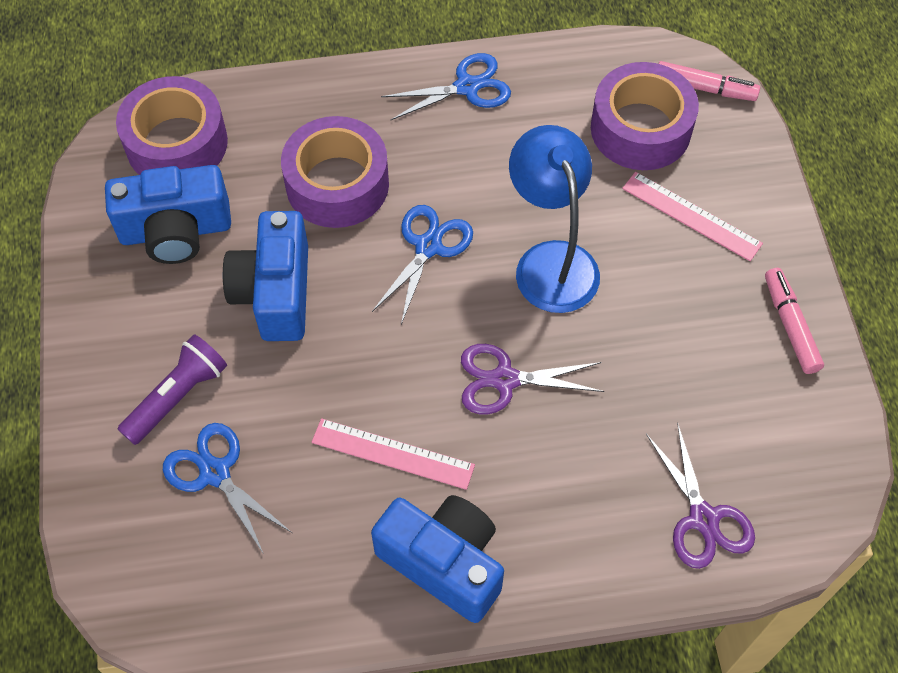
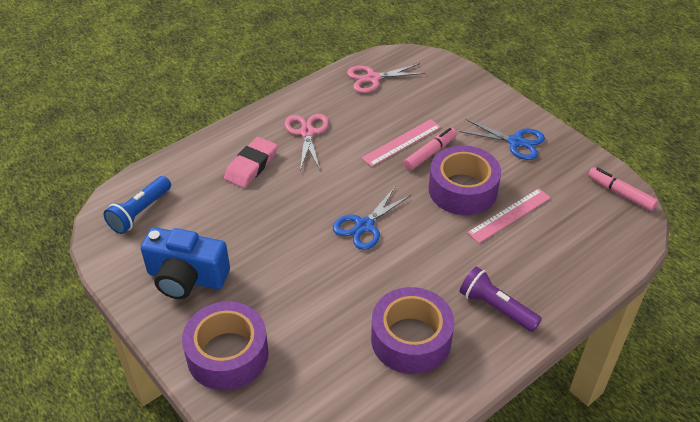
blue camera: [105,165,231,264] [223,211,308,341] [371,495,504,623] = 3 -> [141,227,230,299] = 1
blue flashlight: none = 0 -> [104,176,171,234] = 1
blue lamp: [509,125,600,313] = 1 -> none = 0
blue scissors: [163,423,292,553] [372,205,473,324] [381,53,511,120] = 3 -> [333,187,411,250] [459,119,545,160] = 2
pink eraser: none = 0 -> [224,137,278,188] = 1
pink scissors: none = 0 -> [285,114,329,171] [347,63,426,93] = 2
purple scissors: [461,344,604,414] [646,422,755,569] = 2 -> none = 0

